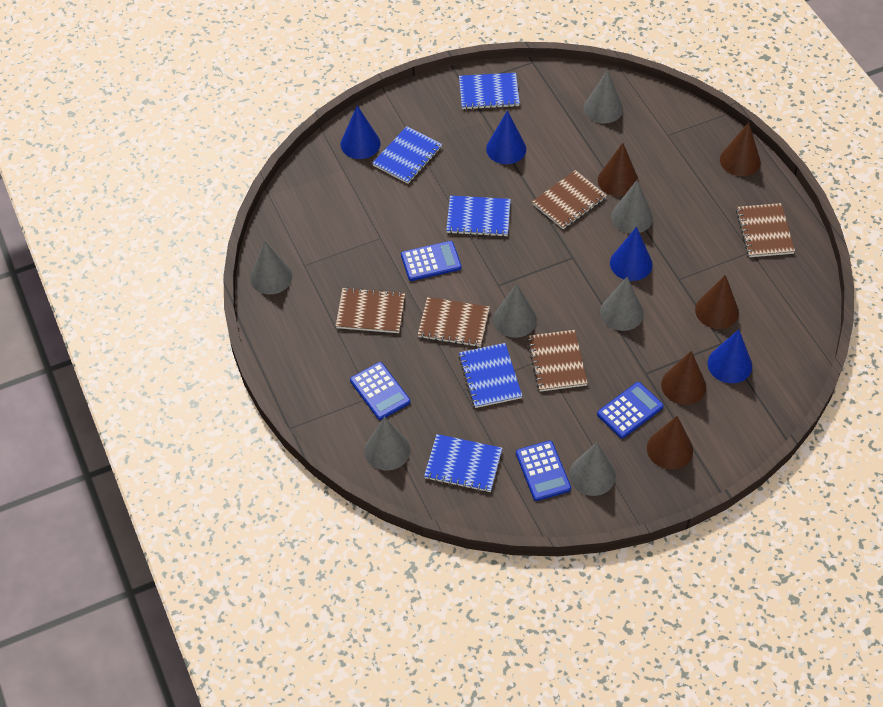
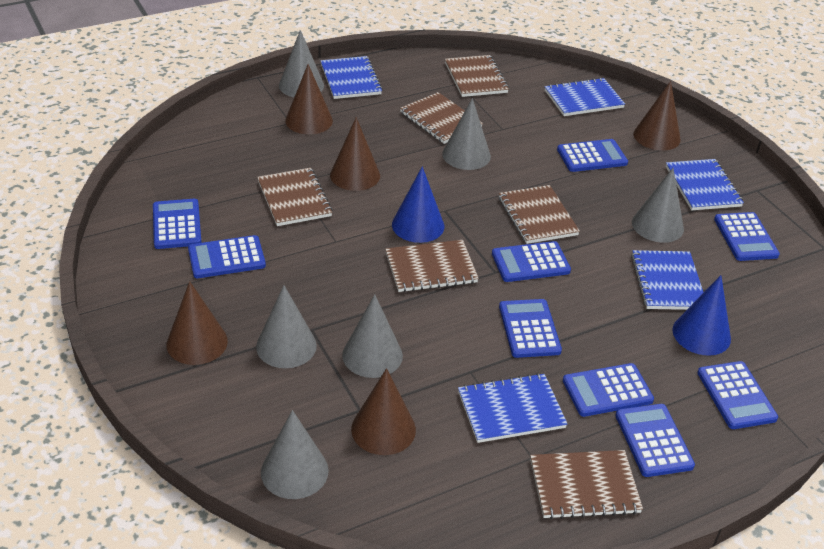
blue calculator: [350,362,410,420] [401,241,461,281] [516,440,571,501] [597,382,664,438] = 4 -> [153,199,202,249] [188,235,266,278] [492,241,571,282] [499,299,562,358] [557,139,628,172] [563,363,654,417] [615,404,695,477] [697,361,778,429] [714,212,780,261] = 9
blue cone: [341,106,380,159] [486,110,526,164] [610,227,653,281] [707,329,752,383] = 4 -> [392,166,444,243] [672,275,731,356] = 2
brown notebook: [336,287,405,333] [418,297,490,347] [527,330,588,392] [532,170,607,229] [736,203,795,257] = 5 -> [257,168,333,226] [385,240,479,292] [400,92,483,144] [445,55,509,97] [499,185,580,244] [530,450,643,519] = 6
grey cone: [250,241,292,294] [364,417,410,471] [493,283,537,338] [569,442,616,496] [584,70,623,124] [600,277,644,331] [611,180,653,234] = 7 -> [256,285,317,368] [261,410,329,499] [279,30,324,97] [342,294,403,378] [442,98,491,170] [632,168,684,243] = 6

